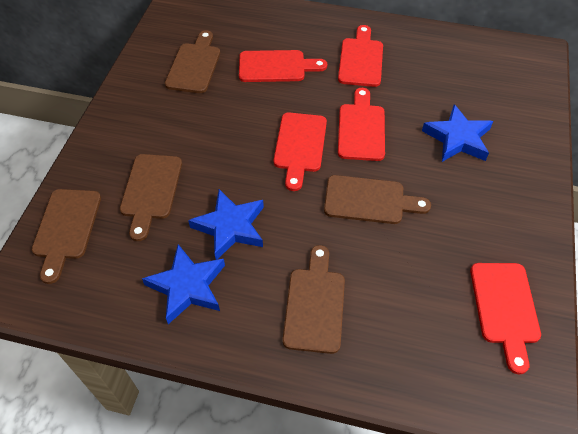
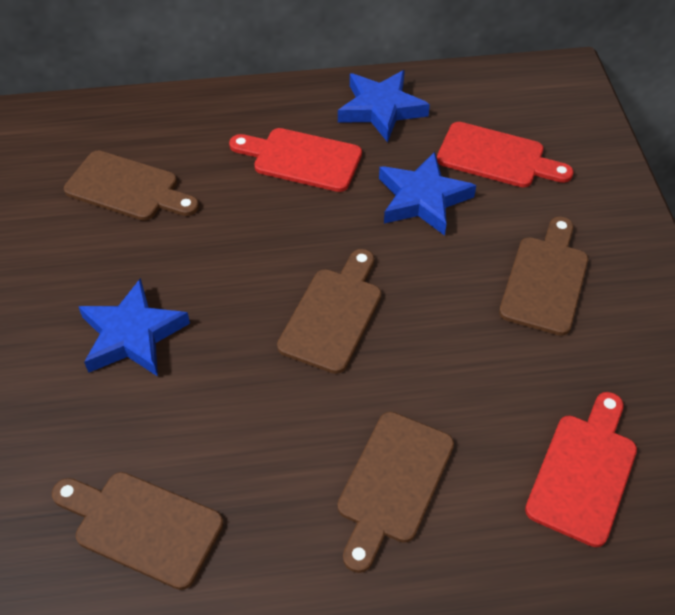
red cutting board: [239,50,327,82] [274,112,327,191] [338,25,383,87] [338,88,385,161] [470,263,541,375] = 5 -> [229,128,362,192] [437,122,574,188] [525,392,637,547] = 3

